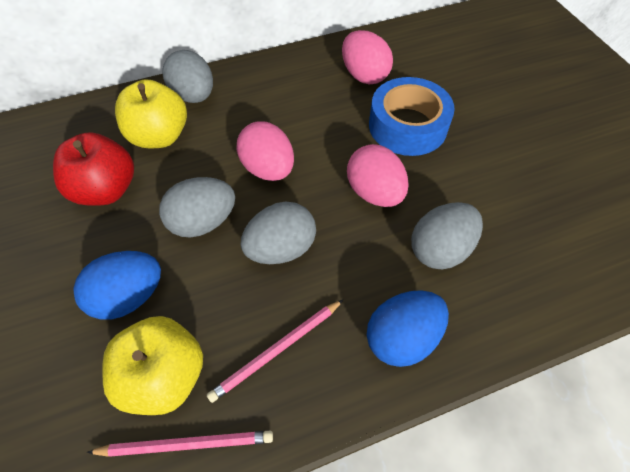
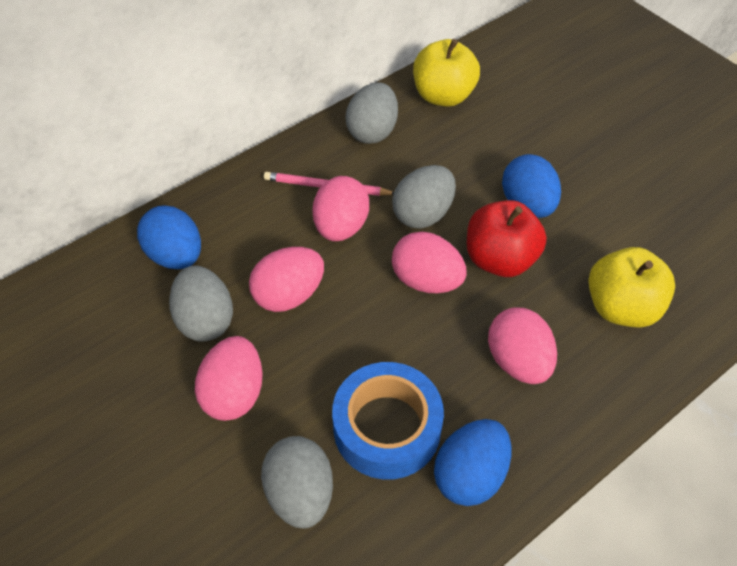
blue egg: [74,251,161,320] [367,290,449,367] = 2 -> [137,205,201,269] [434,419,511,506] [502,154,561,218] = 3
pink egg: [236,121,294,181] [342,30,393,84] [347,144,409,207] = 3 -> [195,336,263,421] [249,247,324,312] [313,176,369,241] [392,232,467,293] [488,307,557,384] = 5
pink pencil: [87,431,273,457] [207,300,343,403] = 2 -> [264,172,394,196] = 1

